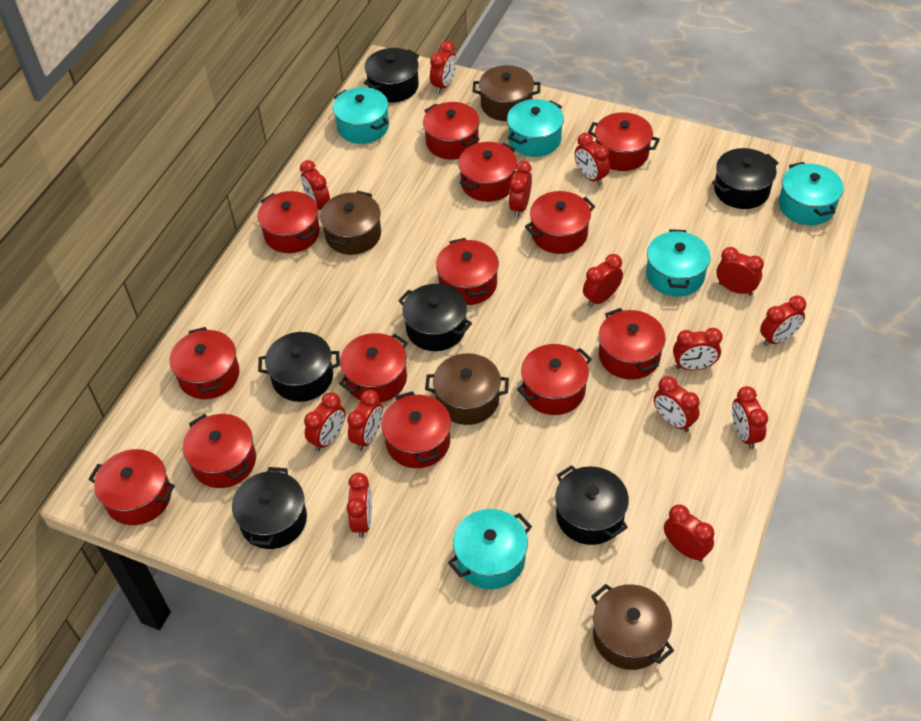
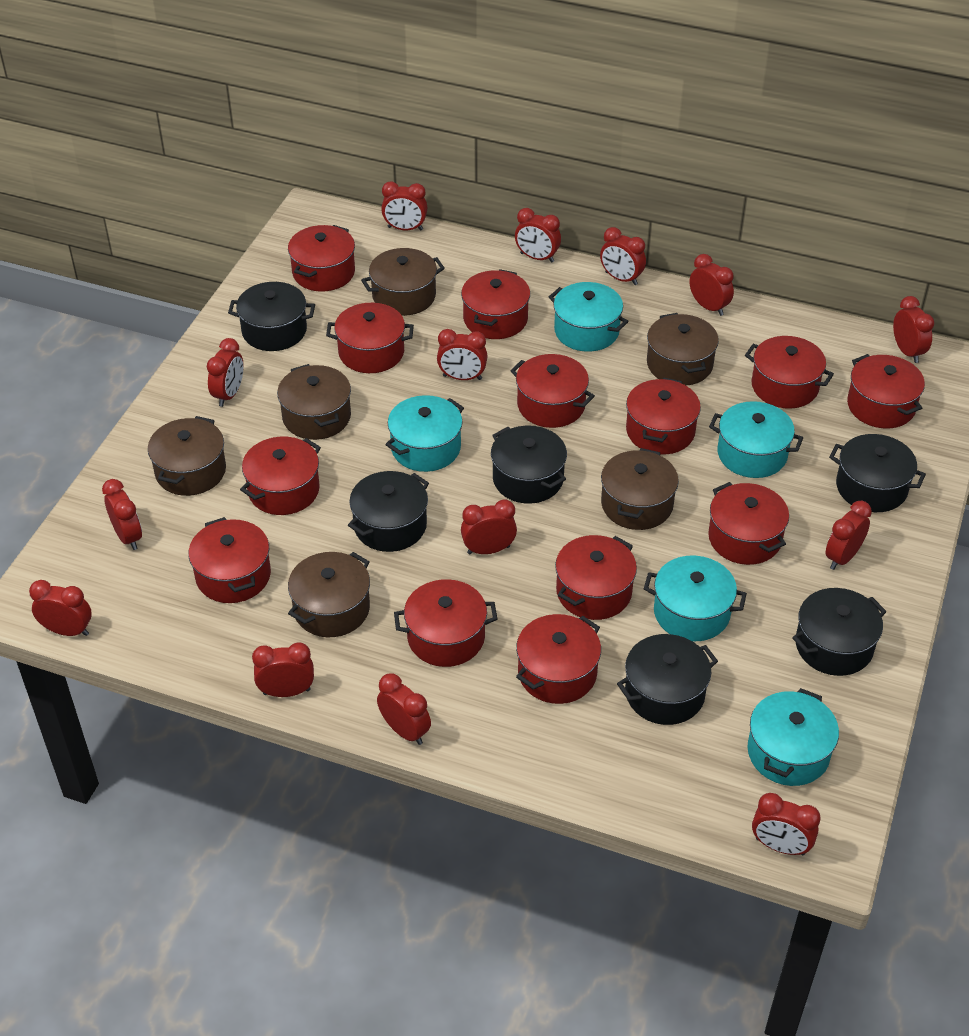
brown pot: [320,191,381,255] [425,353,509,425] [472,65,540,121] [591,584,674,670] = 4 -> [148,416,226,496] [277,364,351,440] [288,552,370,637] [361,248,445,316] [601,448,679,530] [647,313,719,386] = 6

